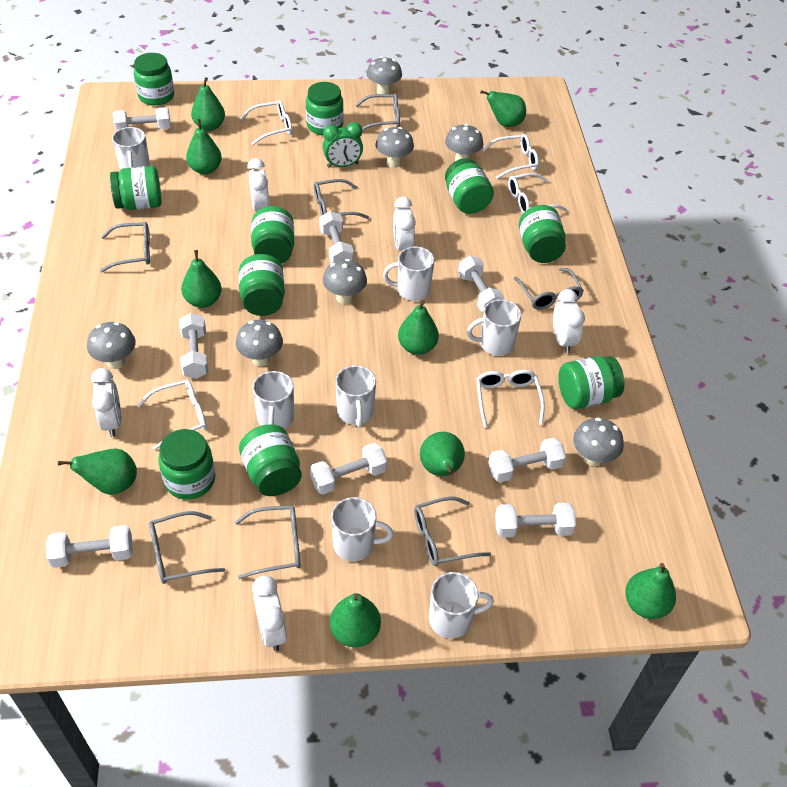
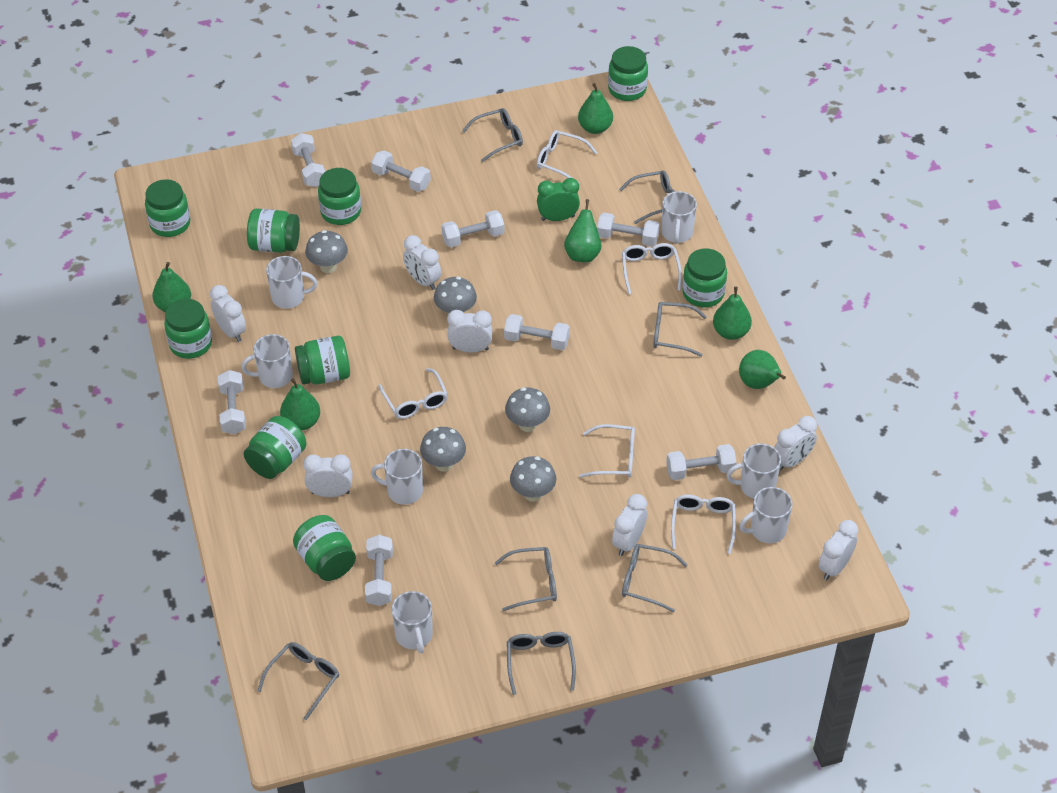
green jar: [110,166,162,210] [134,53,174,106] [158,429,215,500] [239,254,285,316] [239,424,302,496] [251,206,294,264] [306,82,344,135] [445,158,494,214] [519,205,566,263] [558,356,624,409] = 10 -> [145,179,190,237] [164,299,212,359] [244,416,307,479] [247,208,300,253] [293,515,356,581] [295,336,350,385] [318,168,361,225] [608,46,648,101] [682,248,727,307] = 9
green pear: [58,448,137,495] [181,250,222,308] [186,119,222,175] [191,77,225,131] [330,593,381,647] [398,301,439,355] [420,432,465,476] [480,90,526,127] [625,563,676,619] = 9 -> [153,262,191,312] [280,378,320,431] [564,199,601,262] [578,83,613,134] [713,286,752,340] [739,350,786,389] = 6
grey mushroom: [87,322,136,369] [236,320,283,367] [323,259,367,304] [367,56,402,94] [375,127,414,168] [445,124,483,161] [573,418,624,467] = 7 -> [305,230,348,273] [420,427,466,472] [434,277,477,314] [505,388,550,432] [510,456,556,502] = 5
white clock: [91,368,121,437] [247,158,270,211] [252,576,287,651] [393,197,416,251] [553,289,585,353] = 5 -> [210,285,246,342] [303,454,353,497] [403,235,441,290] [447,310,492,352] [612,494,647,556] [774,416,817,470] [819,520,859,580] = 7

